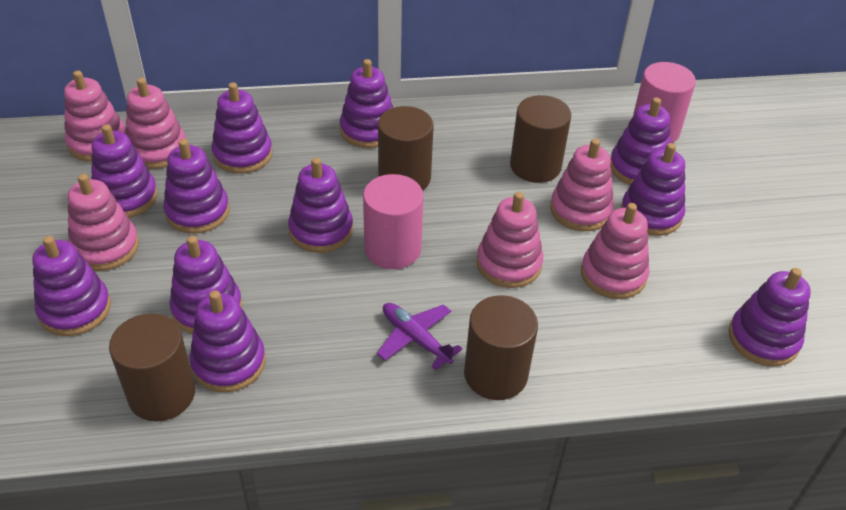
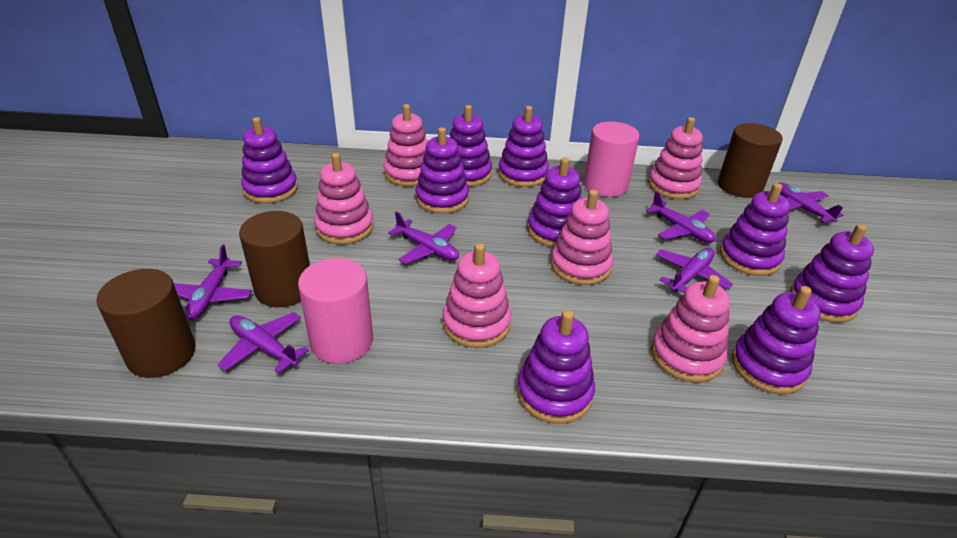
brown cylinder: [109,313,195,421] [378,106,434,191] [464,295,538,400] [510,95,571,183] = 4 -> [96,269,196,378] [239,211,310,307] [718,123,783,198] = 3
purple plane: [377,303,462,370] = 1 -> [174,244,252,320] [217,312,309,374] [388,211,459,264] [645,191,716,243] [656,248,733,293] [779,183,843,223] = 6
purple stacking toy: [32,236,111,336] [91,124,158,218] [163,139,229,234] [170,236,242,334] [189,290,266,393] [211,82,273,174] [288,158,353,253] [340,59,393,148] [610,97,671,185] [621,143,685,236] [729,268,811,367] = 11 -> [241,117,298,203] [416,127,469,214] [450,105,492,187] [498,106,549,187] [517,310,595,424] [528,157,582,247] [720,183,790,276] [732,286,821,394] [790,224,874,323] = 9

